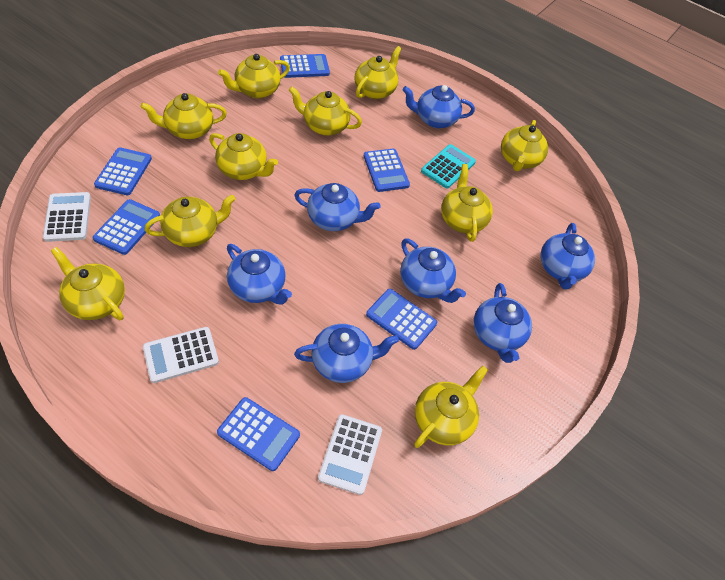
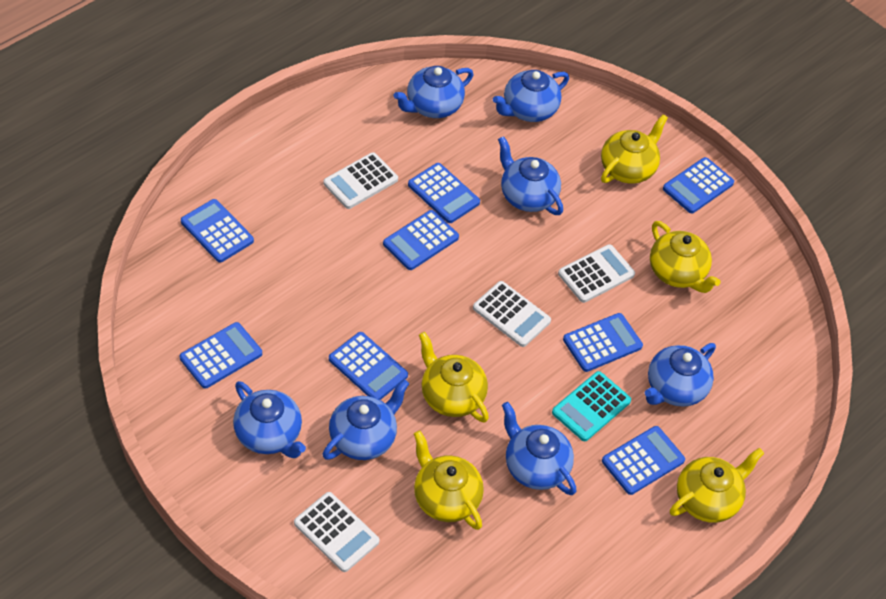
blue calculator: [93,199,160,255] [94,147,152,195] [217,397,300,471] [280,54,330,78] [364,149,410,192] [366,289,437,350] = 6 -> [180,322,262,389] [181,199,254,262] [329,332,408,400] [383,210,459,270] [408,163,480,223] [563,313,643,372] [602,426,685,495] [663,157,734,214] = 8
white calculator: [43,192,91,242] [143,327,219,383] [318,414,382,495] = 3 -> [294,492,379,572] [323,152,398,209] [473,281,551,347] [558,244,635,303] = 4
yellow teapot: [51,247,125,320] [140,93,227,139] [145,195,235,247] [209,133,278,180] [218,54,290,98] [289,86,362,136] [354,46,402,99] [414,365,488,448] [441,164,493,242] [501,120,548,171] = 10 -> [414,431,484,530] [419,332,489,422] [601,114,668,184] [650,221,720,293] [670,448,764,523] = 5

